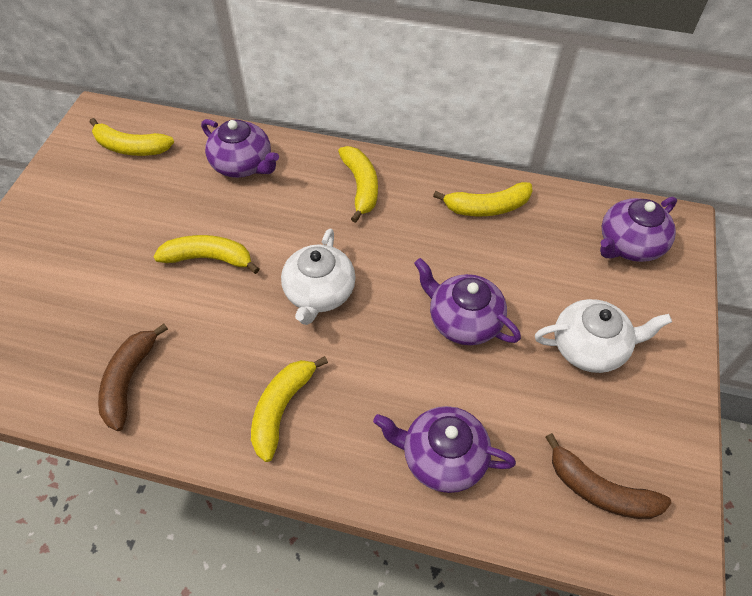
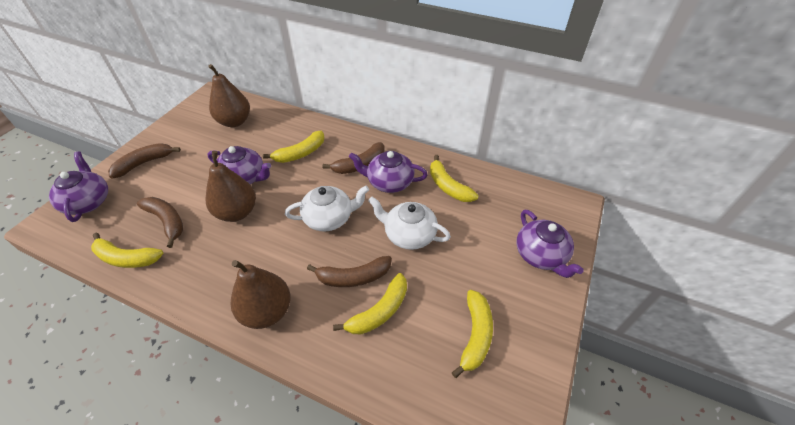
brown banana: [98,324,168,431] [545,433,671,519] = 2 -> [108,143,181,178] [137,197,183,248] [307,256,392,287] [323,142,384,174] = 4
brown pear: none = 0 -> [206,151,256,222] [208,64,250,127] [231,260,291,329] = 3

